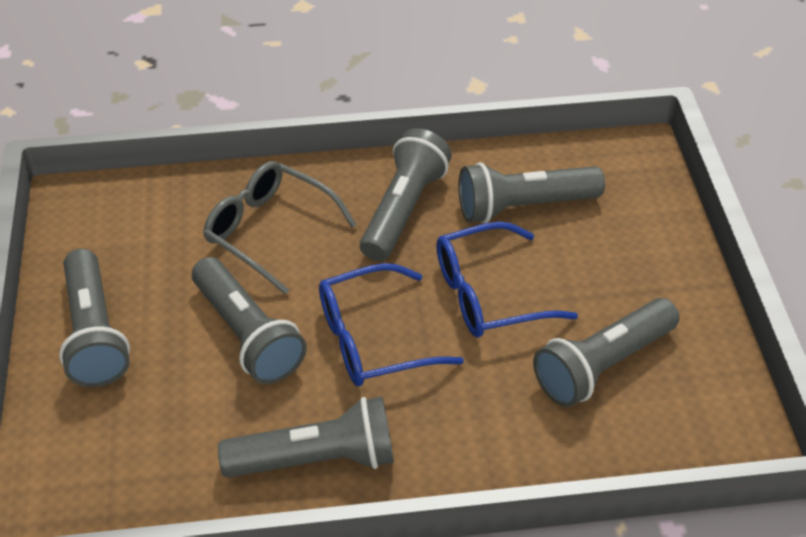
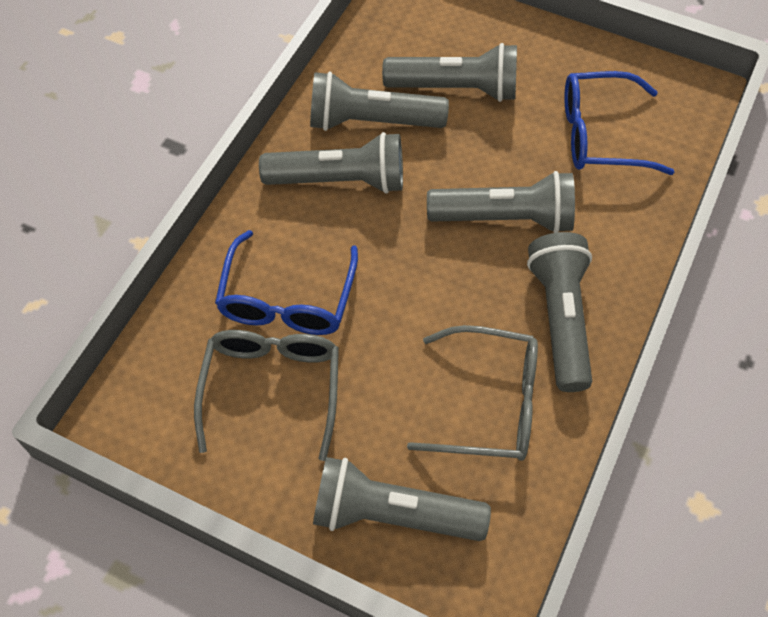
grey glasses: [203,161,357,295] = 1 -> [194,330,339,461] [407,325,538,461] = 2

